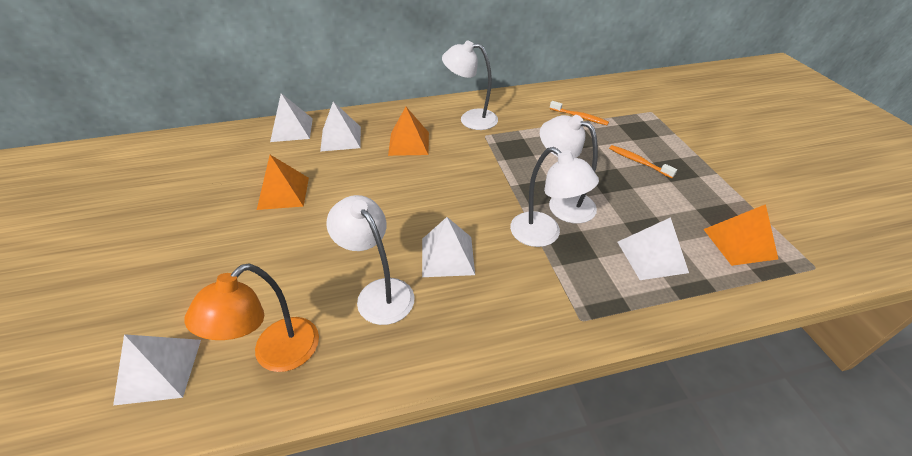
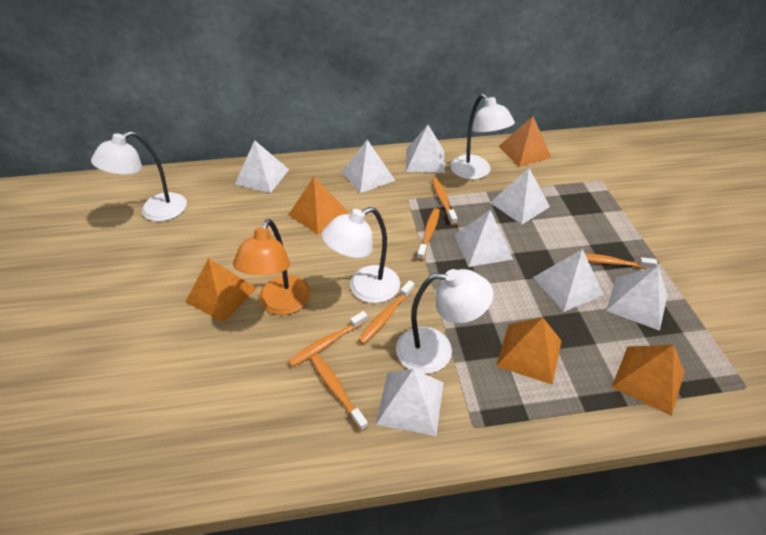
orange pyramid: [257,155,309,210] [388,107,429,156] [703,204,778,266] = 3 -> [186,258,257,322] [288,177,348,234] [496,317,562,385] [498,116,551,167] [612,345,685,416] = 5
orange toothbrush: [550,101,609,125] [609,145,677,178] = 2 -> [288,311,368,367] [311,354,368,431] [358,280,415,344] [417,208,440,261] [432,178,458,225] [572,253,657,269] = 6
white pyramid: [113,334,201,406] [270,93,313,142] [320,102,361,152] [422,217,475,277] [618,217,689,280] = 5 -> [235,140,289,193] [342,140,395,193] [376,369,444,436] [406,125,445,173] [454,210,513,267] [490,168,550,225] [533,249,603,312] [606,266,668,331] = 8

